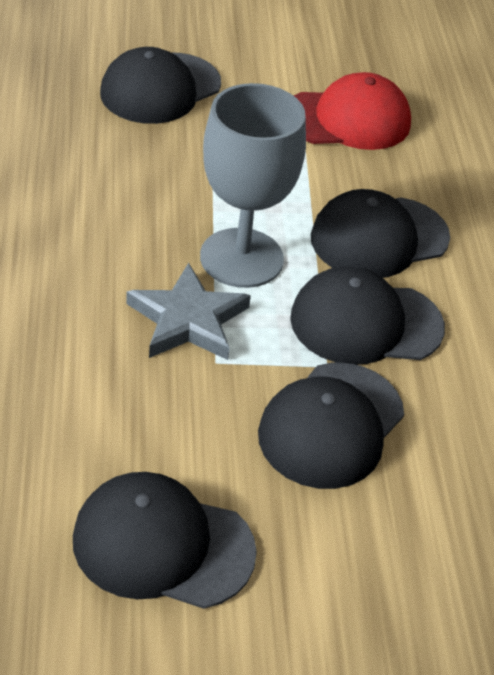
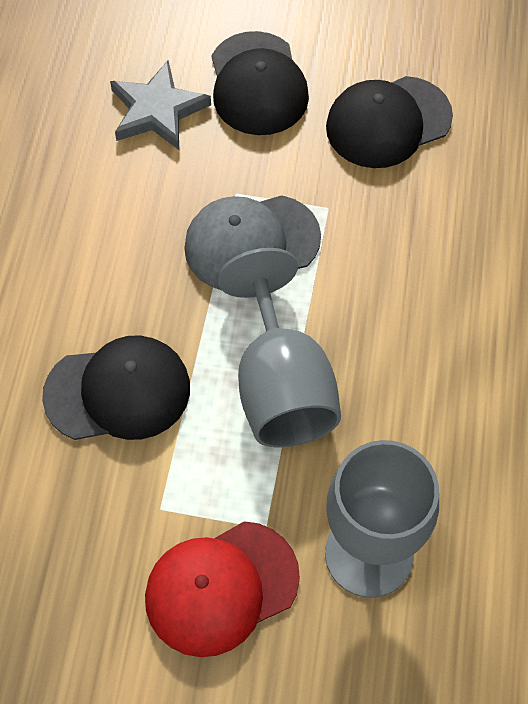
black cap: [73,472,257,609] [100,47,221,124] [258,363,404,489] [290,266,445,365] [311,189,450,278] = 5 -> [42,335,190,440] [212,31,309,135] [326,76,453,168] = 3
grey cap: none = 0 -> [184,195,321,290] = 1
grey goblet: [200,83,306,288] = 1 -> [217,248,341,447] [325,440,439,598] = 2

